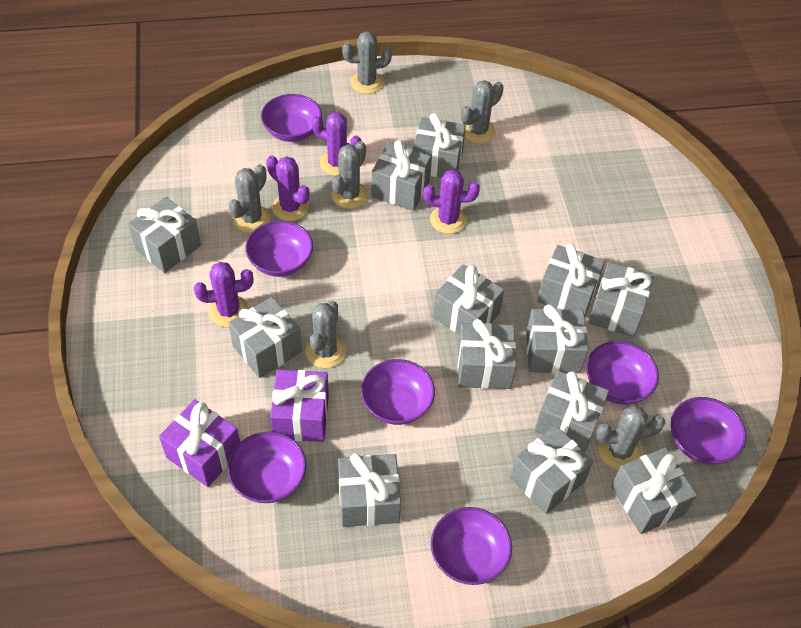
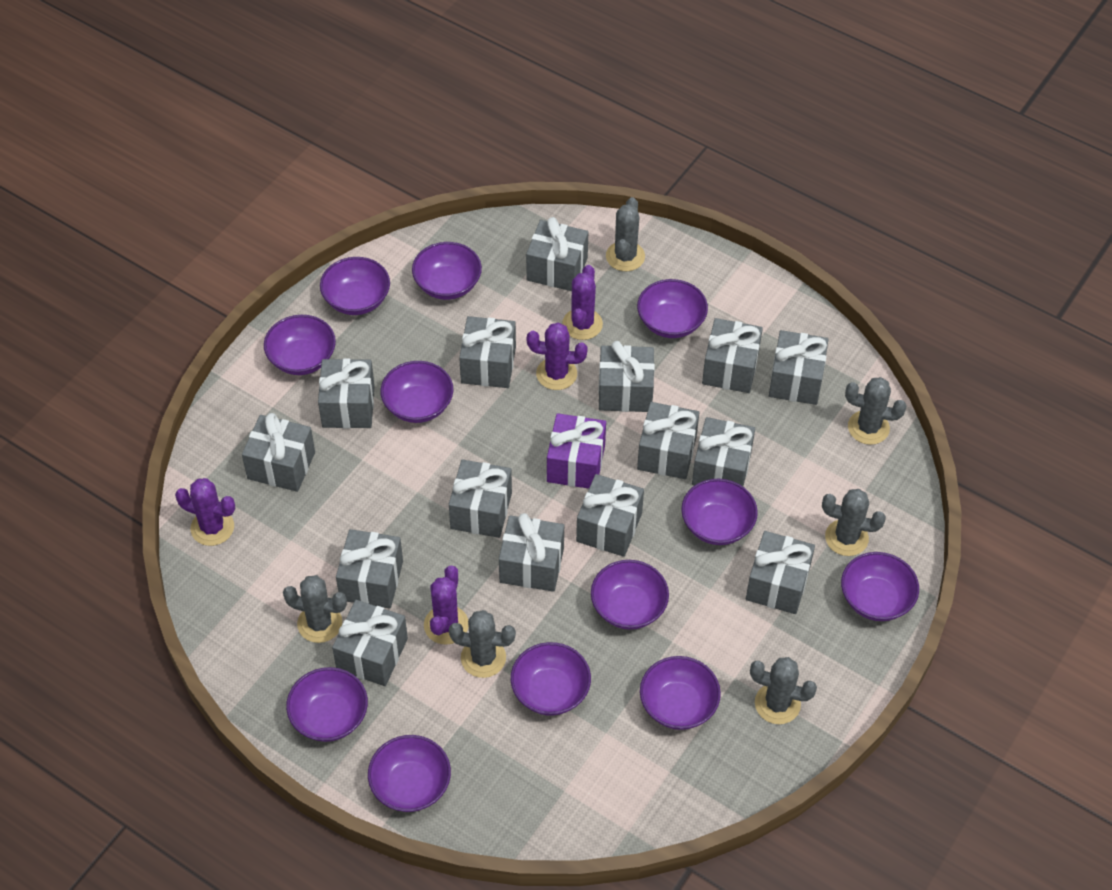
grey gift: [128,197,201,273] [228,297,302,378] [338,453,401,527] [372,140,431,211] [413,113,466,178] [433,264,504,335] [458,319,516,389] [510,425,593,514] [526,304,588,373] [534,371,609,452] [537,244,605,318] [589,262,654,337] [611,448,697,534] = 13 -> [242,413,315,492] [318,358,375,429] [332,600,408,686] [336,529,403,609] [449,459,512,538] [459,316,516,388] [499,513,564,592] [526,217,588,291] [576,474,644,557] [598,341,655,412] [637,402,699,479] [692,417,755,486] [702,318,763,393] [746,531,815,614] [769,330,829,405] = 15
purple bowl: [228,432,306,503] [245,221,313,277] [261,94,322,142] [361,359,435,425] [431,507,512,585] [586,341,659,405] [671,397,746,465] = 7 -> [264,315,336,375] [286,667,368,742] [320,257,390,315] [368,735,451,812] [380,361,453,423] [412,242,482,300] [511,642,591,716] [591,560,669,630] [637,279,708,338] [640,656,721,730] [681,478,758,545] [841,552,919,621] = 12
purple gift: [159,399,240,487] [270,370,329,442] = 2 -> [547,413,606,489] = 1

